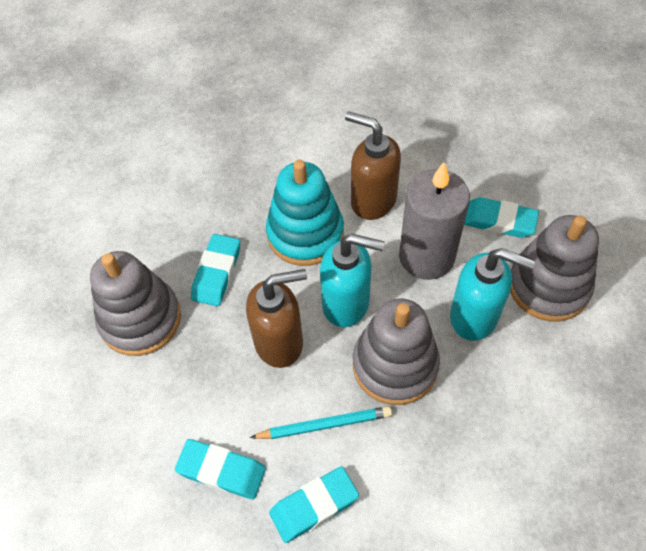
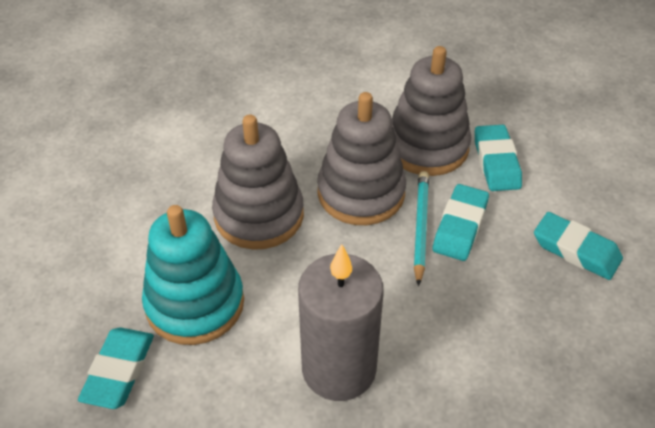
brown soap dispenser: [246,269,307,368] [345,111,401,220] = 2 -> none = 0
turquoise soap dispenser: [320,233,385,327] [450,248,535,341] = 2 -> none = 0

